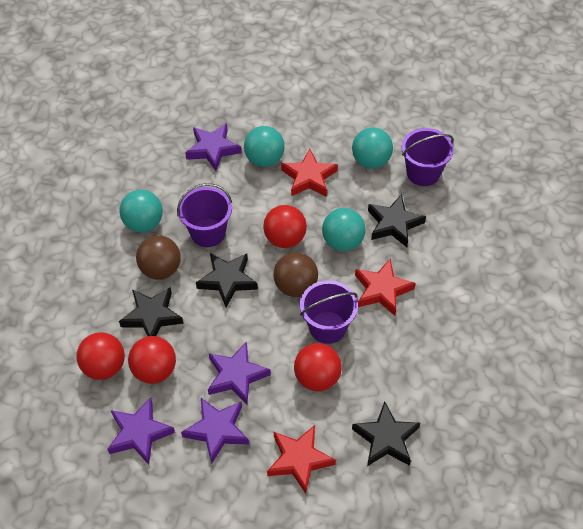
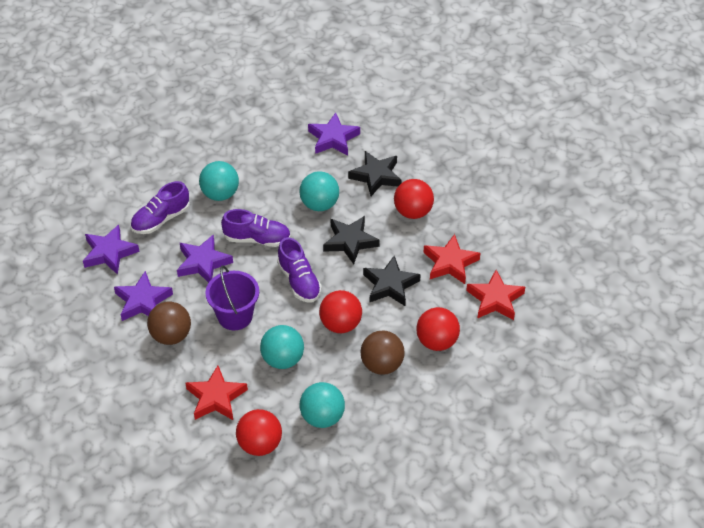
black star: [119,287,183,336] [196,253,258,307] [352,401,420,466] [368,194,426,247] = 4 -> [323,216,380,264] [348,151,402,196] [363,256,421,306] = 3
purple bucket: [177,183,232,247] [300,280,358,344] [401,128,454,186] = 3 -> [206,265,259,330] = 1
purple shoe: none = 0 -> [130,181,190,234] [221,209,291,247] [277,237,322,302] = 3

